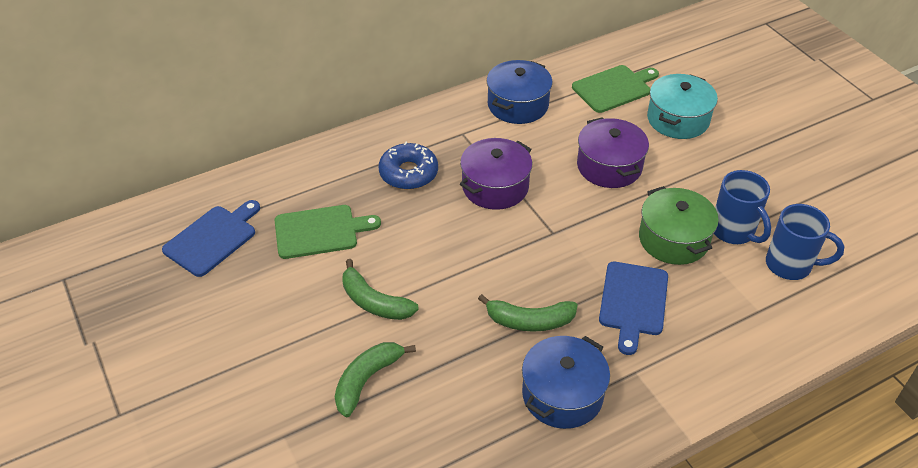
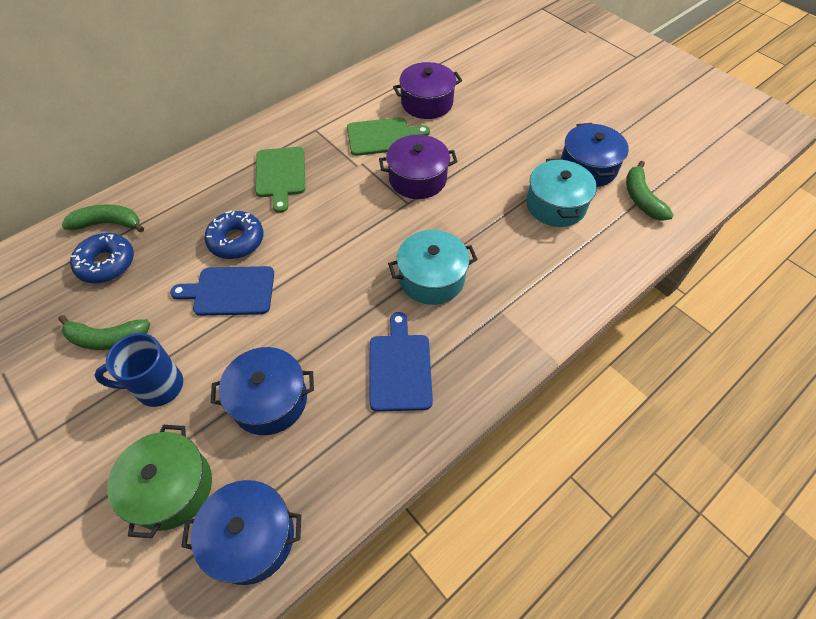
blue donut: [379,142,438,190] = 1 -> [70,233,134,283] [205,210,264,259] = 2
blue mug: [714,170,771,244] [766,204,844,280] = 2 -> [94,333,183,407] = 1
blue pot: [487,60,552,124] [522,336,610,429] = 2 -> [181,480,301,585] [211,347,314,435] [561,123,629,187] = 3
turquoise pot: [647,74,718,139] = 1 -> [388,230,478,305] [526,158,597,227] = 2

